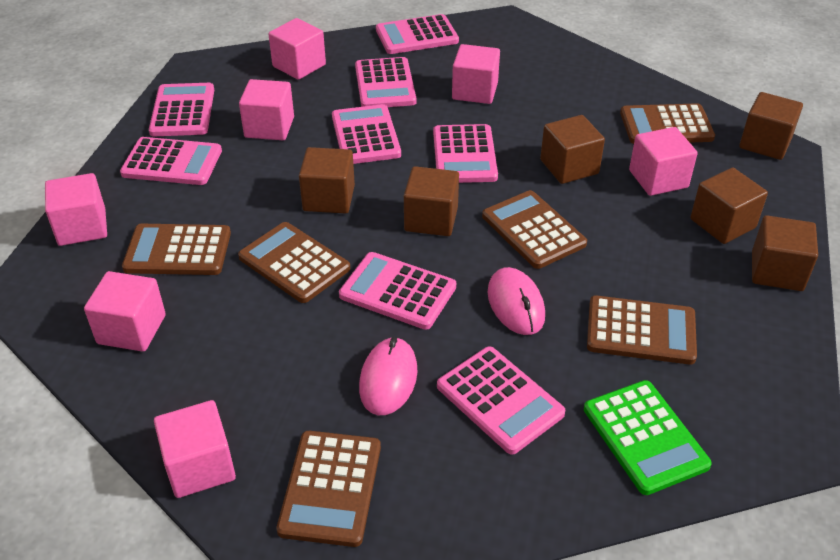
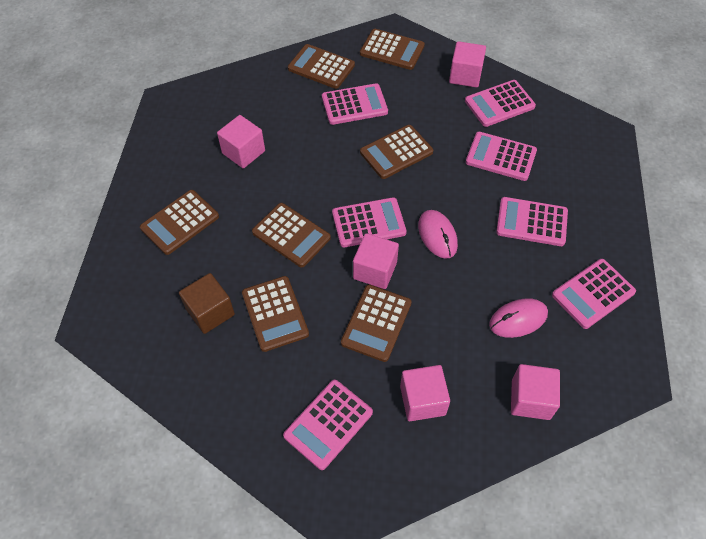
brown calculator: [122,224,231,275] [238,222,350,303] [277,431,381,547] [482,190,587,269] [587,296,697,365] [620,103,715,144] = 6 -> [140,190,219,255] [242,276,309,352] [252,203,331,267] [288,44,355,89] [341,285,412,362] [360,29,425,70] [360,125,433,179] = 7
brown cube: [299,147,355,214] [404,166,459,236] [540,115,605,184] [690,168,768,244] [739,92,803,160] [752,215,818,291] = 6 -> [179,273,235,334] = 1
green calculator: [584,380,712,495] = 1 -> none = 0
pink calculator: [120,137,222,185] [149,83,214,136] [332,104,401,164] [339,252,456,330] [355,57,416,107] [376,14,459,54] [433,124,498,183] [437,346,565,455] = 8 -> [283,380,373,470] [322,83,388,125] [332,197,407,247] [465,80,536,127] [466,132,537,181] [496,197,568,246] [552,259,636,329] = 7
pink cube: [45,173,107,246] [84,271,166,352] [154,400,236,498] [239,79,294,140] [268,18,326,80] [452,44,500,104] [629,127,698,196] = 7 -> [217,115,265,168] [353,233,399,289] [400,365,450,421] [449,41,486,87] [511,364,560,420] = 5

